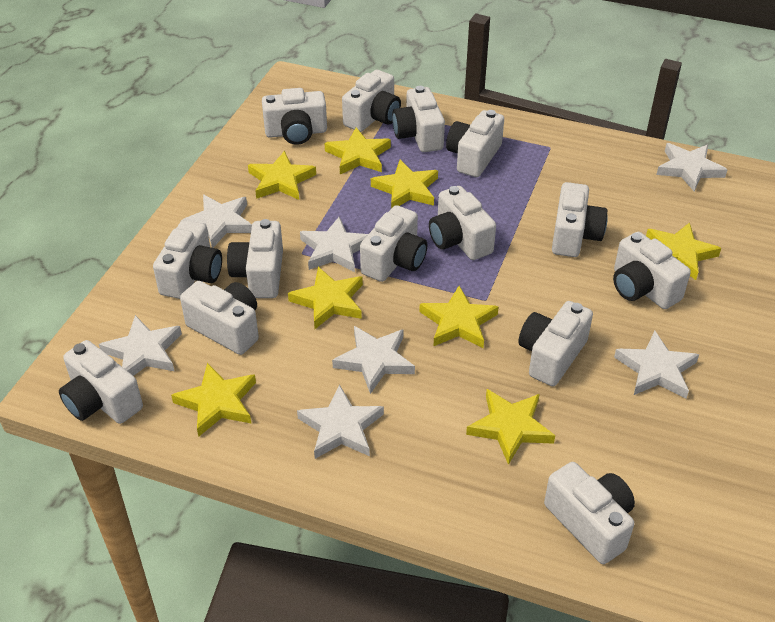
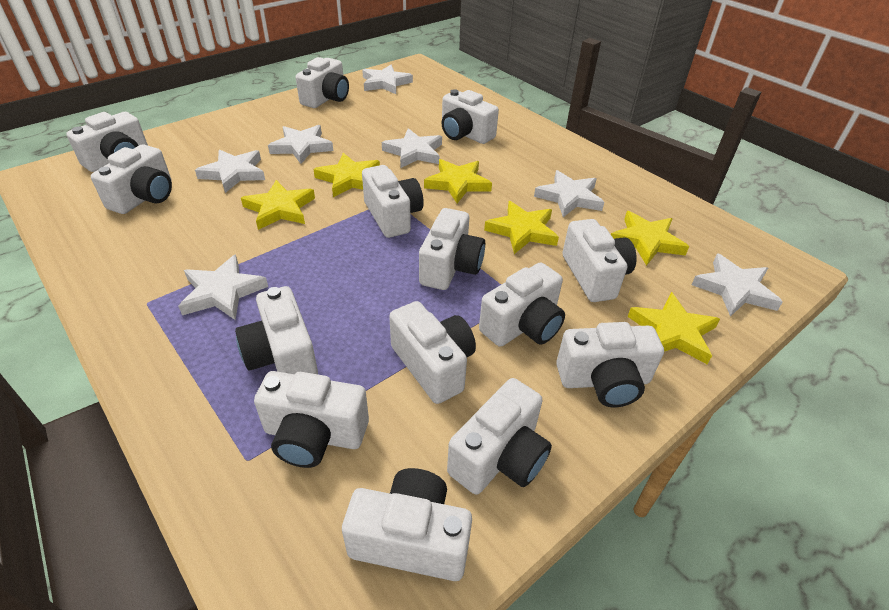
yellow star: [171,363,256,436] [248,151,316,200] [288,267,363,329] [325,128,391,174] [371,160,438,209] [419,286,499,348] [466,389,555,465] [646,222,721,280] = 8 -> [241,180,315,230] [313,153,380,197] [424,159,492,203] [484,201,559,254] [611,211,689,266] [627,292,720,364] = 6

